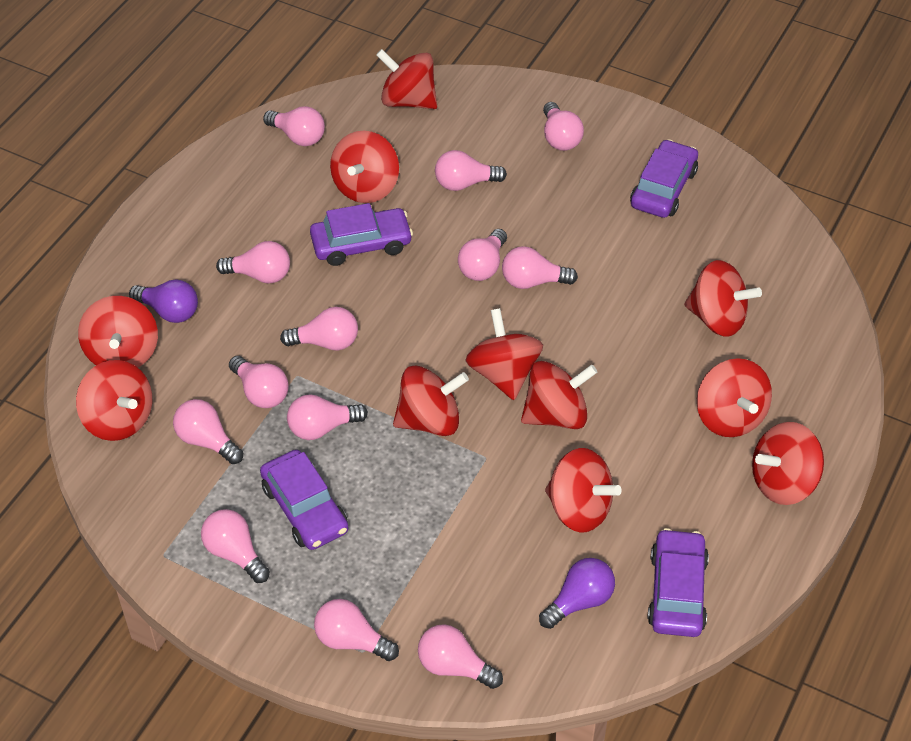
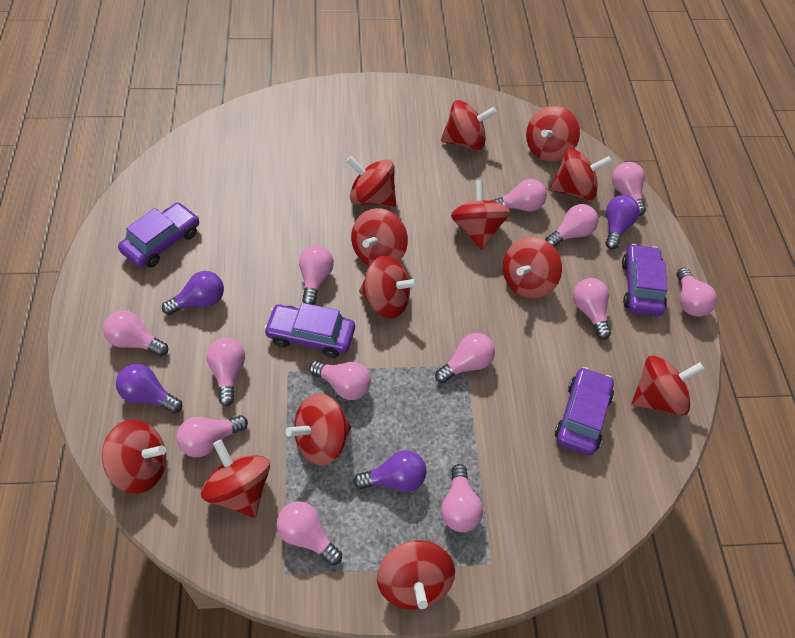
purple light bulb: [129,280,198,323] [539,558,615,629] = 2 -> [116,364,182,413] [162,271,224,315] [353,450,427,492] [606,195,640,249] = 4
red spinning top: [76,360,152,441] [78,296,158,368] [330,131,399,203] [376,49,437,109] [393,366,469,436] [465,308,543,400] [521,361,597,429] [545,448,622,533] [684,260,762,337] [697,358,772,437] [752,422,824,505] = 11 -> [102,420,166,494] [201,440,270,518] [286,393,351,466] [346,156,396,207] [351,208,408,266] [359,255,419,319] [377,540,455,610] [441,100,497,150] [451,180,510,250] [503,237,562,298] [526,106,580,162] [550,148,612,200] [632,356,705,415] = 13

